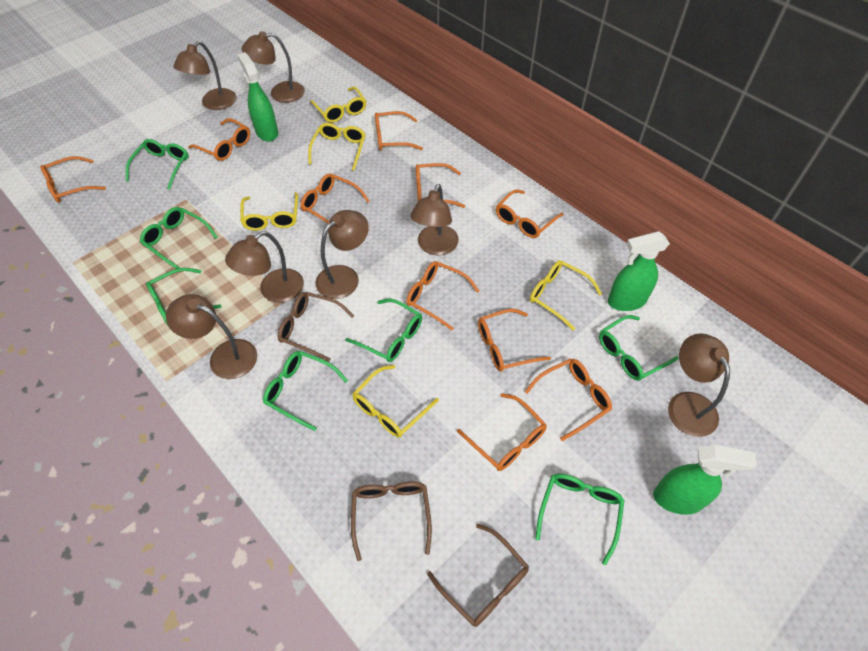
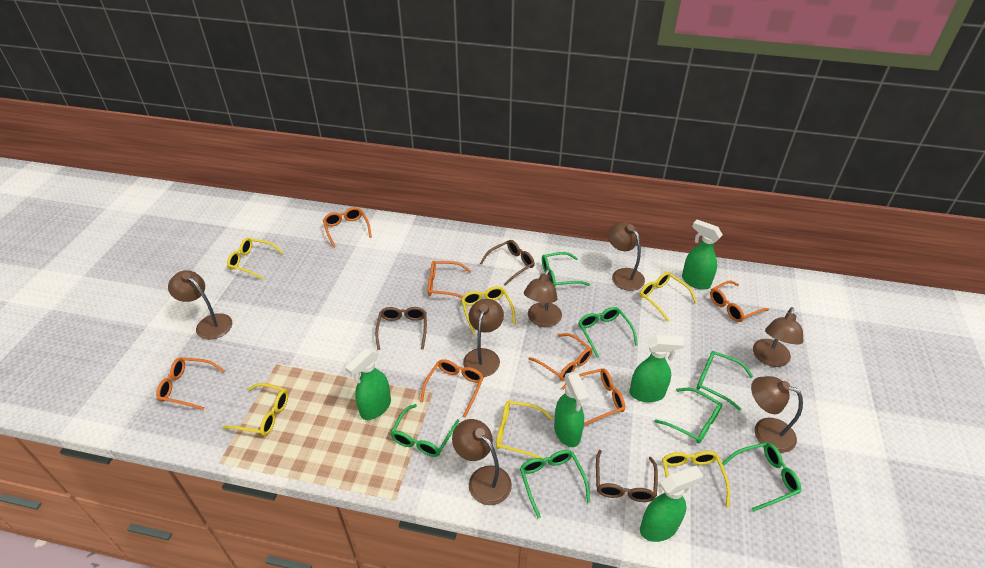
green spray bottle: [237,52,278,142] [608,231,670,311] [653,445,757,515] = 3 -> [345,348,391,420] [554,372,589,447] [630,335,685,402] [640,465,703,542] [682,220,723,290] = 5
orange glasses: [40,156,106,203] [188,118,250,161] [300,173,369,224] [375,111,423,150] [406,261,479,330] [416,163,465,208] [457,393,547,471] [478,309,551,372] [496,189,564,238] [525,359,612,441] = 10 -> [156,357,225,410] [323,207,372,248] [420,359,484,417] [428,261,471,298] [528,333,592,381] [562,369,625,426] [710,281,769,322] = 7
yellow glasses: [240,192,298,231] [308,123,366,171] [310,87,366,123] [353,365,439,438] [530,260,602,331] = 5 -> [223,383,288,436] [227,238,284,280] [461,286,516,334] [496,401,553,459] [639,272,697,322] [662,451,730,508] = 6

